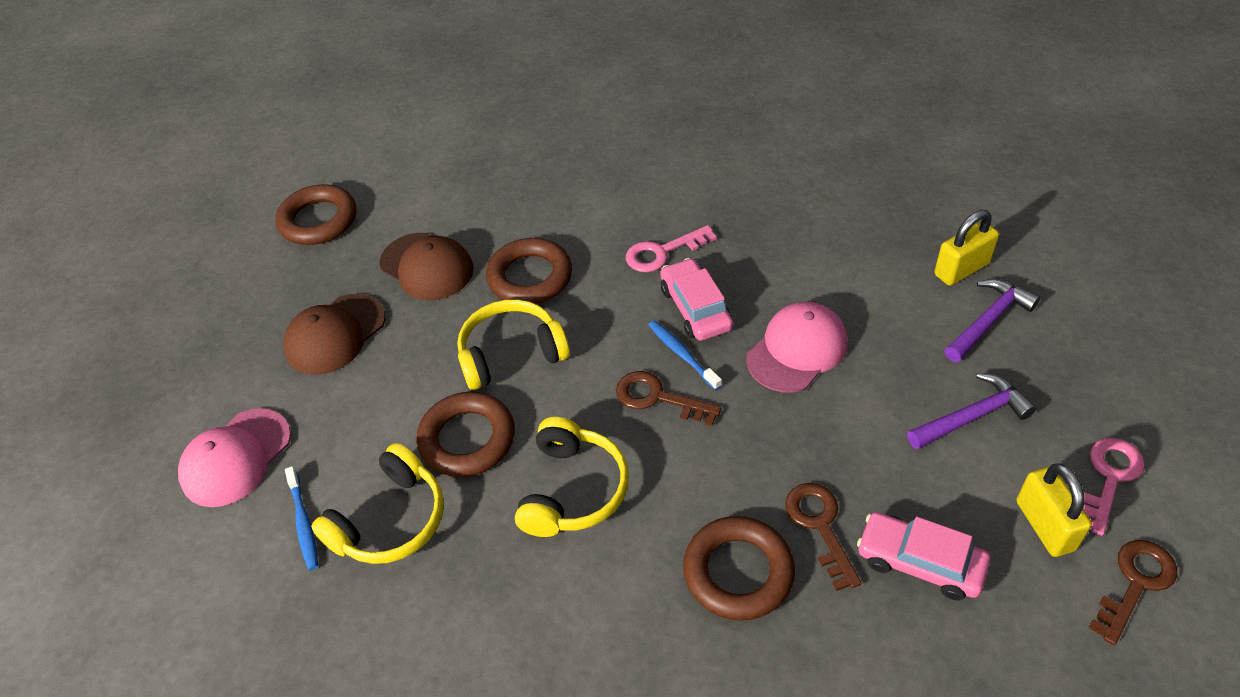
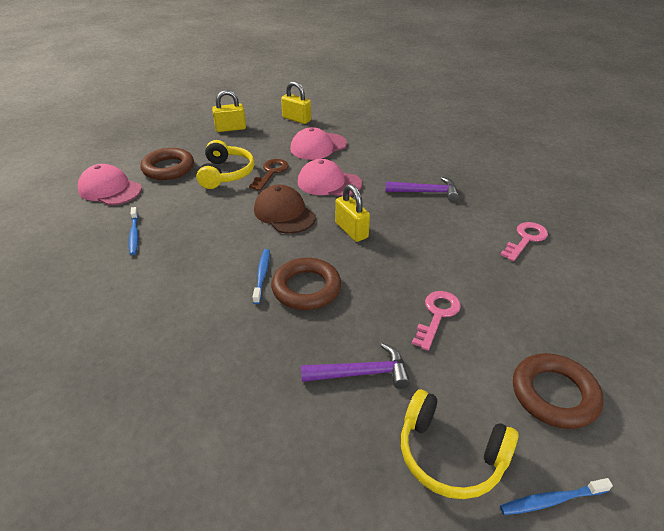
blue toothbrush: [285,466,318,570] [649,320,722,390] = 2 -> [129,207,138,255] [253,249,270,304] [500,478,613,515] = 3
brown cap: [283,294,385,375] [380,233,474,300] = 2 -> [254,185,316,234] = 1
brown key: [616,371,721,426] [785,483,861,591] [1089,540,1177,645] = 3 -> [249,159,288,191] = 1
brown ring: [275,184,356,245] [417,392,515,477] [486,238,572,304] [683,516,795,620] = 4 -> [140,148,194,180] [271,258,341,310] [513,353,604,429] = 3
pink cap: [178,408,291,507] [746,302,848,392] = 2 -> [78,164,142,205] [290,127,347,160] [298,159,362,196] = 3
pink car: [660,258,733,341] [857,512,990,601] = 2 -> none = 0
yellow headphones: [311,443,444,564] [457,299,570,390] [515,417,629,537] = 3 -> [196,140,254,189] [401,390,519,499] = 2
yellow padlock: [934,210,999,286] [1017,463,1092,557] = 2 -> [212,90,246,132] [281,81,311,124] [335,184,370,242] = 3

